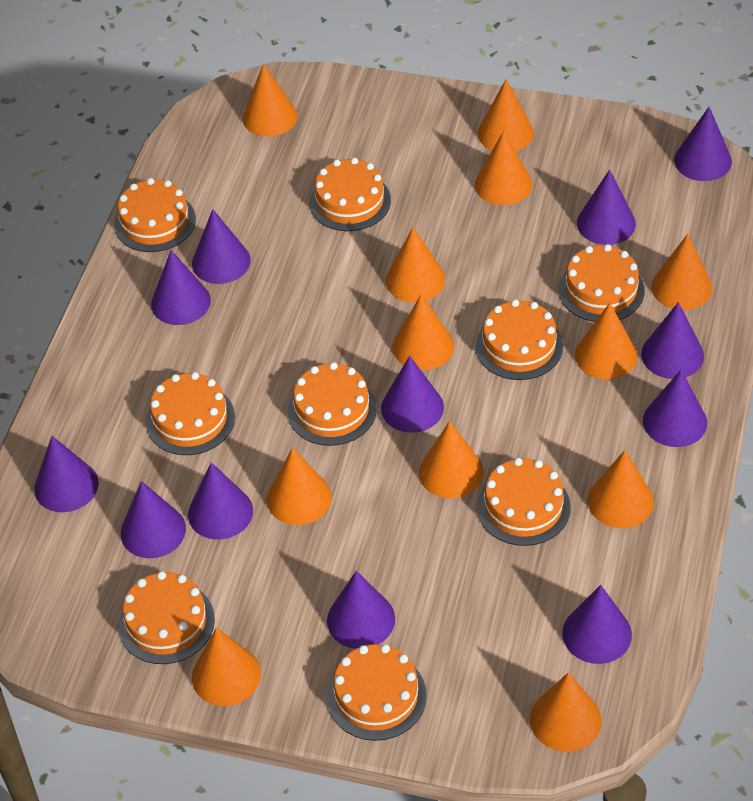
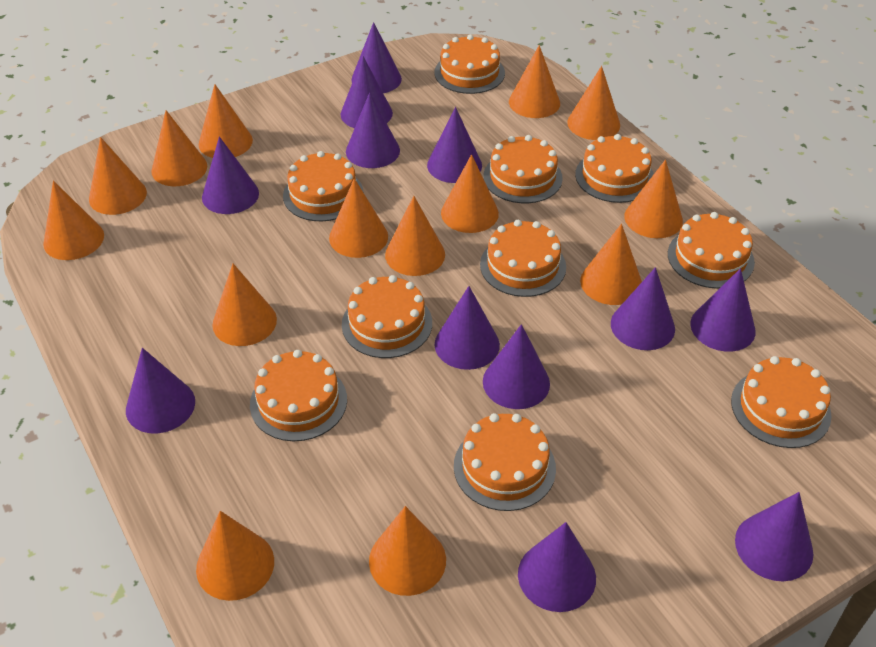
orange cake: [114,178,196,252] [118,571,215,664] [146,372,235,455] [288,362,377,446] [310,157,391,231] [327,644,427,741] [476,299,563,380] [477,458,571,546] [559,244,645,322] = 9 -> [250,350,347,441] [283,151,364,221] [342,275,432,358] [434,34,505,94] [454,413,556,511] [480,220,566,297] [483,135,563,203] [575,134,654,203] [668,212,755,289] [731,356,832,448] = 10
orange cone: [192,628,261,706] [242,64,298,137] [267,448,332,525] [386,227,445,303] [393,294,454,370] [419,421,483,498] [475,131,532,205] [478,79,534,151] [530,672,602,752] [575,303,637,380] [588,450,654,528] [651,234,712,310] = 12 -> [43,181,104,260] [89,137,147,215] [151,110,207,186] [196,511,274,601] [199,84,253,158] [212,264,277,346] [329,178,388,258] [369,506,446,596] [385,196,445,276] [441,154,499,233] [509,45,560,118] [567,66,620,140] [580,224,642,305] [624,160,683,238] = 14

